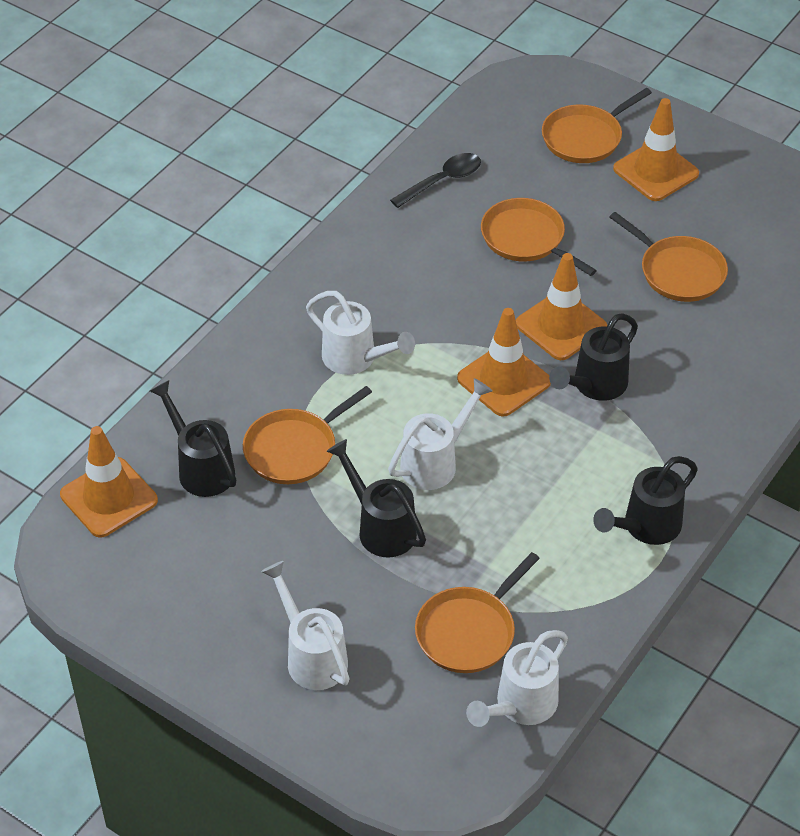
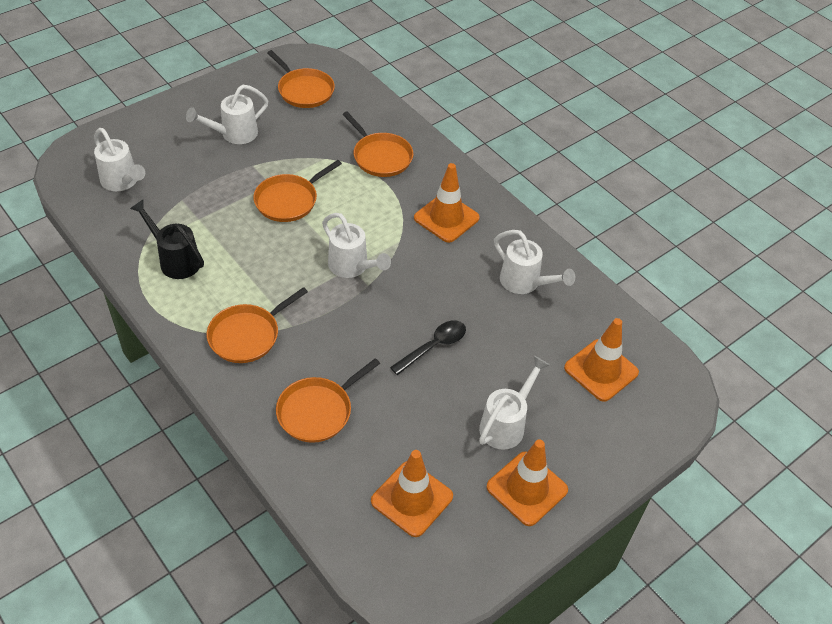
black watering can: [150,380,236,497] [327,439,426,558] [549,313,638,401] [593,456,698,545] = 4 -> [130,200,204,279] = 1
white watering can: [261,561,350,690] [306,291,415,375] [388,378,492,490] [466,630,568,727] = 4 -> [94,128,145,191] [186,85,269,144] [322,213,391,278] [479,356,549,450] [494,230,575,294] = 5

